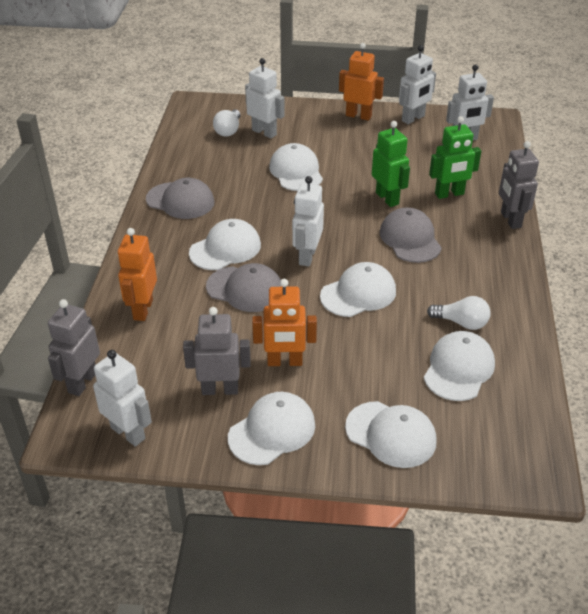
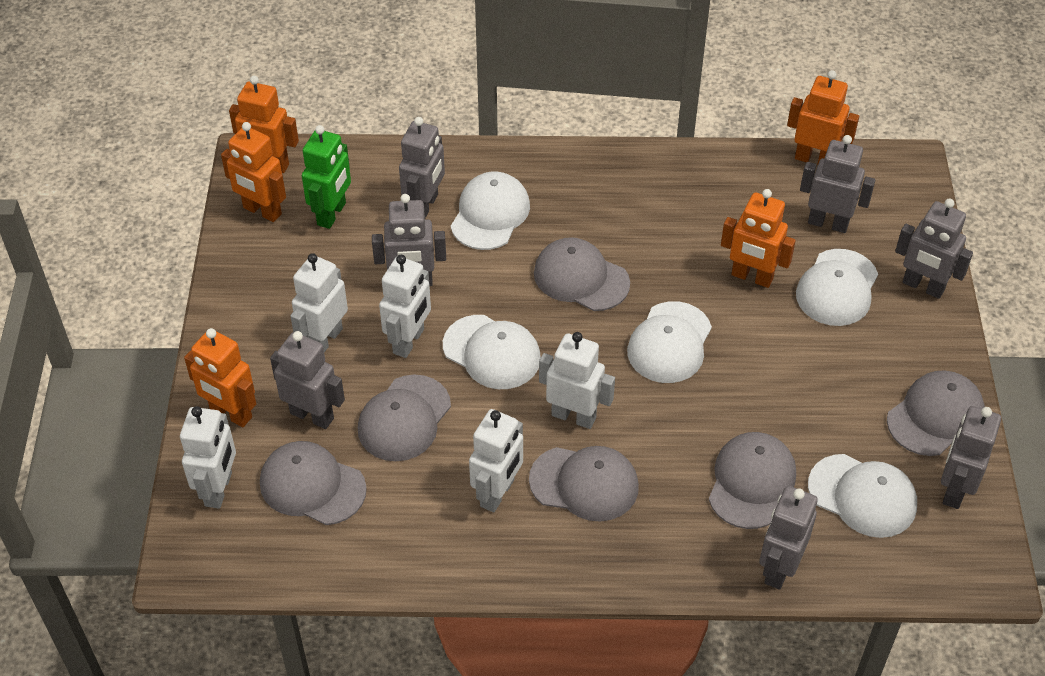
green robot: [372,121,410,207] [429,116,481,199] = 2 -> [302,125,351,229] = 1
grey cap: [146,178,214,219] [206,263,282,312] [380,208,442,263] = 3 -> [260,441,367,525] [358,375,451,461] [529,446,639,522] [534,237,630,311] [709,432,796,529] [887,371,985,456] = 6
grey robot: [48,299,100,396] [183,307,251,395] [499,141,539,229] = 3 -> [270,331,345,429] [372,194,446,286] [399,117,445,218] [759,486,818,590] [800,135,875,233] [895,199,973,299] [941,406,1001,509] = 7
orange robot: [118,228,157,321] [252,279,317,366] [339,43,384,121] = 3 -> [184,328,256,427] [221,122,286,222] [229,76,299,173] [721,189,796,288] [787,70,859,165] = 5
white cap: [189,219,261,270] [228,392,315,465] [269,143,323,191] [320,262,396,317] [345,401,437,468] [424,331,495,401] = 6 -> [443,315,541,389] [451,171,530,250] [627,301,712,383] [796,249,878,326] [808,454,917,538] = 5
white light bulb: [213,109,241,136] [427,296,491,330] = 2 -> none = 0

